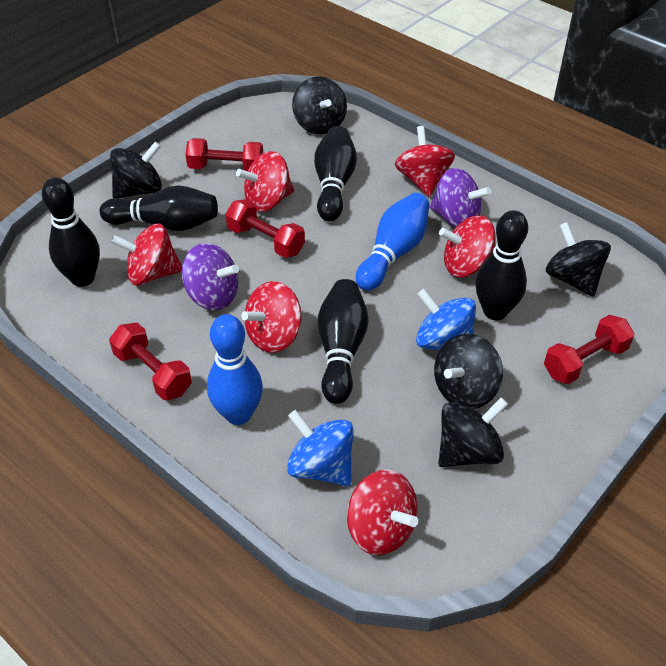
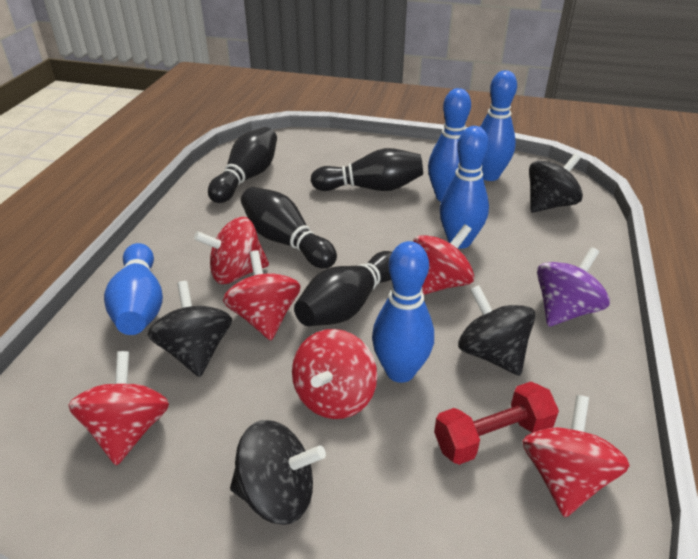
black bowling pin: [42,177,100,287] [100,185,218,231] [314,126,357,221] [318,279,369,404] [475,210,528,320] = 5 -> [208,127,277,203] [241,187,337,269] [294,251,392,326] [311,148,423,191] = 4
black spinning top: [110,142,162,198] [292,76,347,135] [434,334,503,409] [438,397,508,467] [546,222,611,297] = 5 -> [148,281,232,377] [230,420,326,525] [458,285,536,376] [529,153,583,213] = 4
blue bowling pin: [207,314,263,425] [356,193,429,291] = 2 -> [104,243,163,335] [372,241,434,383] [428,88,471,202] [440,126,489,249] [480,70,517,181] = 5
blue spinning top: [287,410,354,486] [416,289,476,350] = 2 -> none = 0
purple spinning top: [182,243,239,310] [430,168,491,228] = 2 -> [537,247,610,326] = 1
red dumbbell: [109,323,192,400] [186,138,263,171] [225,199,305,258] [544,315,634,384] = 4 -> [434,382,559,465] = 1

